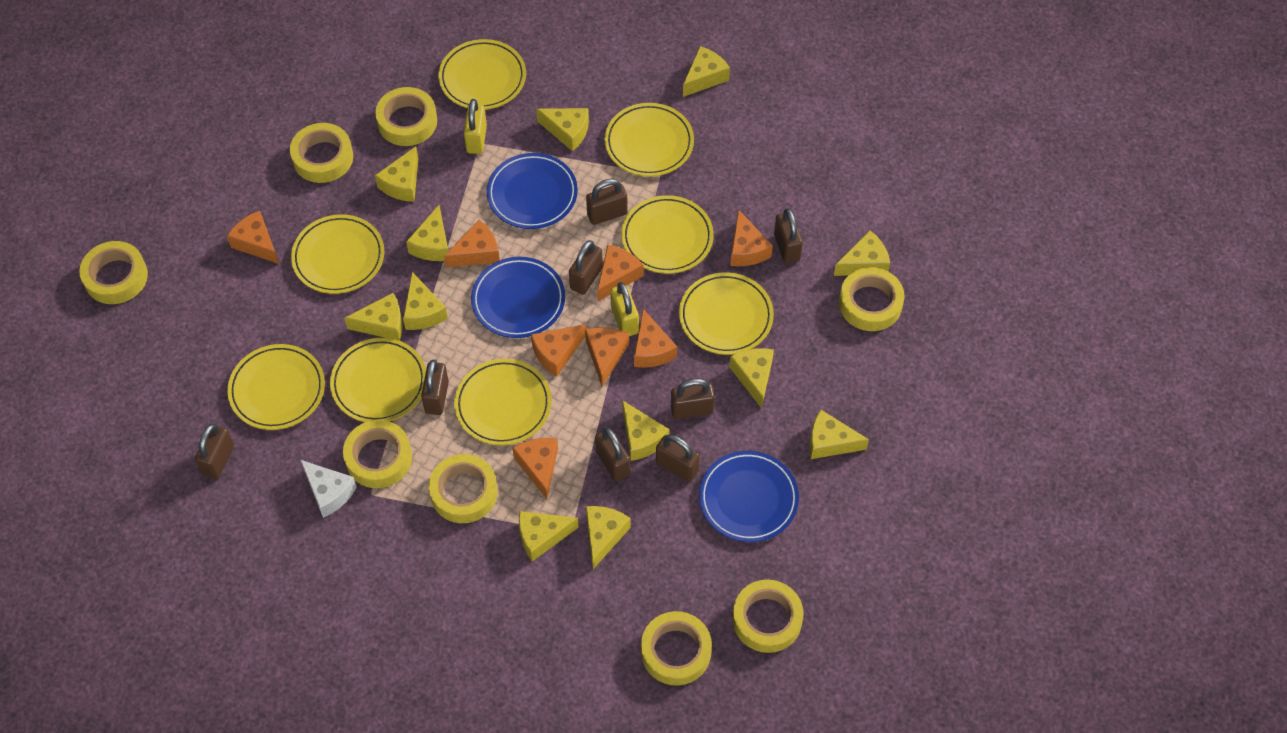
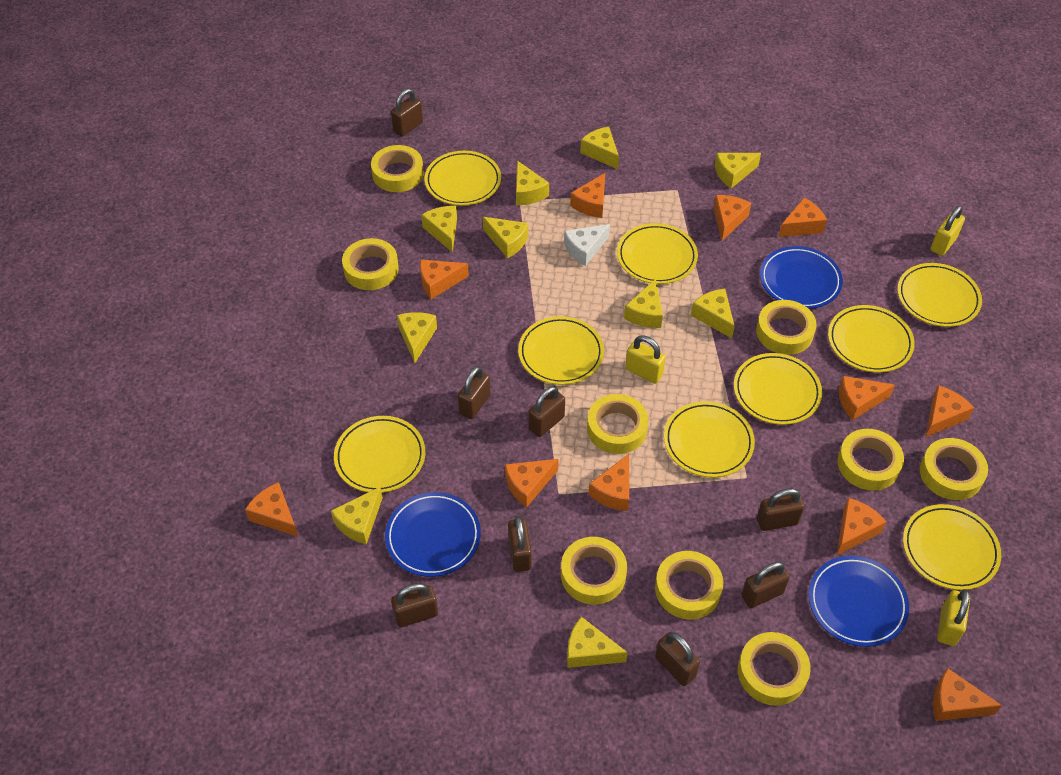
orange cheese: [227,211,279,264] [444,220,500,268] [513,438,558,499] [531,324,586,377] [585,327,629,386] [597,245,643,301] [634,309,677,368] [730,209,773,266] = 8 -> [245,482,298,537] [420,259,469,299] [505,459,559,507] [570,173,605,218] [588,454,629,511] [714,195,751,241] [778,198,827,237] [836,498,887,556] [839,376,895,420] [925,385,974,437] [933,668,1002,721] = 11
yellow cheese: [344,293,403,341] [375,147,418,202] [403,272,448,330] [406,205,448,261] [519,511,579,562] [536,108,589,152] [586,506,631,569] [622,400,669,461] [683,46,730,97] [729,348,774,408] [809,410,869,459] [834,230,890,276] = 12 -> [331,487,383,544] [397,312,437,363] [421,206,457,252] [483,217,528,258] [516,161,549,205] [567,617,628,668] [580,127,619,169] [624,279,663,328] [691,289,735,338] [715,153,761,188] = 10
yellow padlock: [464,99,487,154] [610,282,639,336] = 2 -> [625,336,666,384] [930,206,965,256] [937,589,970,646] = 3
yellow plate: [227,344,325,430] [291,214,384,294] [330,338,426,422] [438,39,526,110] [454,359,552,445] [605,103,694,177] [621,195,714,274] [679,273,774,355] = 8 -> [334,416,425,493] [425,151,501,206] [518,316,604,385] [617,223,698,284] [664,401,755,477] [734,353,822,425] [828,305,915,373] [897,263,982,327] [903,504,1001,590] = 9
yellow tape: [79,241,148,304] [290,123,353,183] [343,420,412,488] [375,87,437,146] [429,454,498,523] [641,611,712,685] [733,580,804,653] [839,267,905,331] = 8 -> [342,238,399,290] [371,145,424,192] [561,537,627,605] [587,394,649,454] [655,551,723,620] [738,632,811,706] [756,300,817,355] [837,429,904,491] [920,438,988,500] = 9

